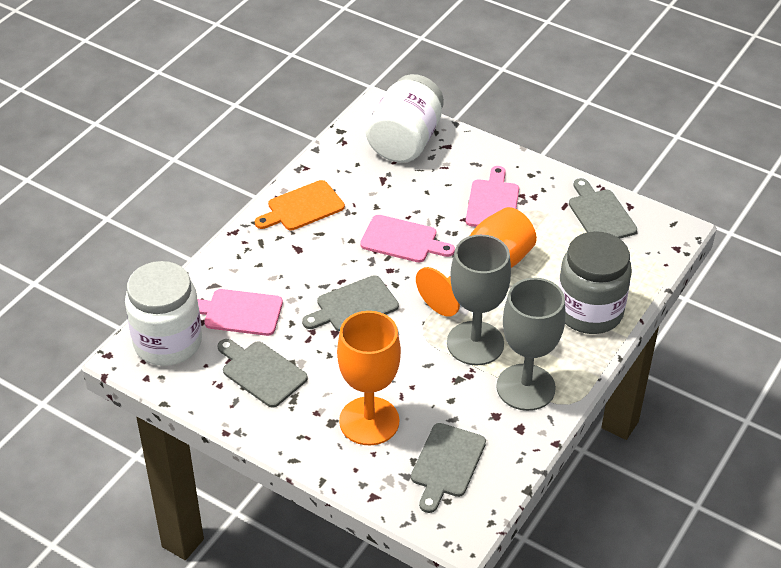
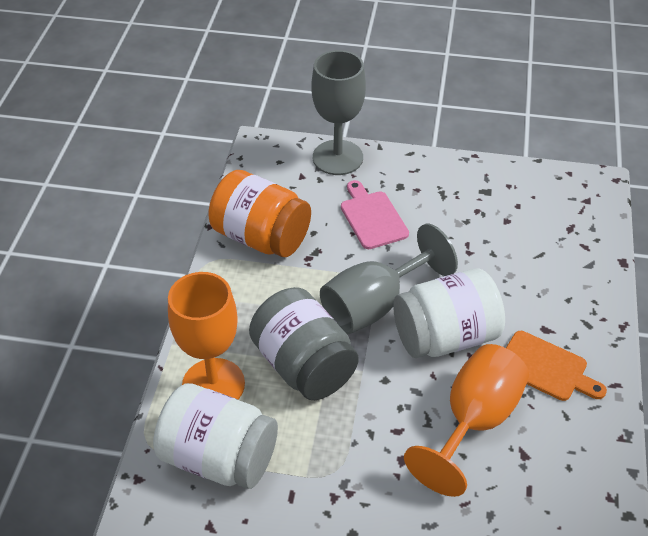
grey cutting board: [217,339,308,407] [302,275,399,332] [411,423,486,513] [569,178,637,239] = 4 -> none = 0
orange jar: none = 0 -> [208,170,311,257] = 1
pink cutting board: [198,289,283,336] [360,215,455,262] [466,166,519,227] = 3 -> [341,180,409,249] = 1

